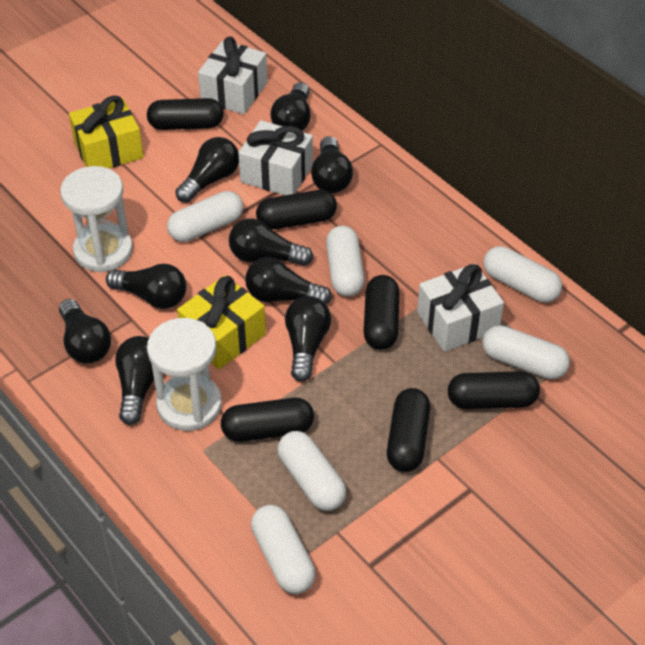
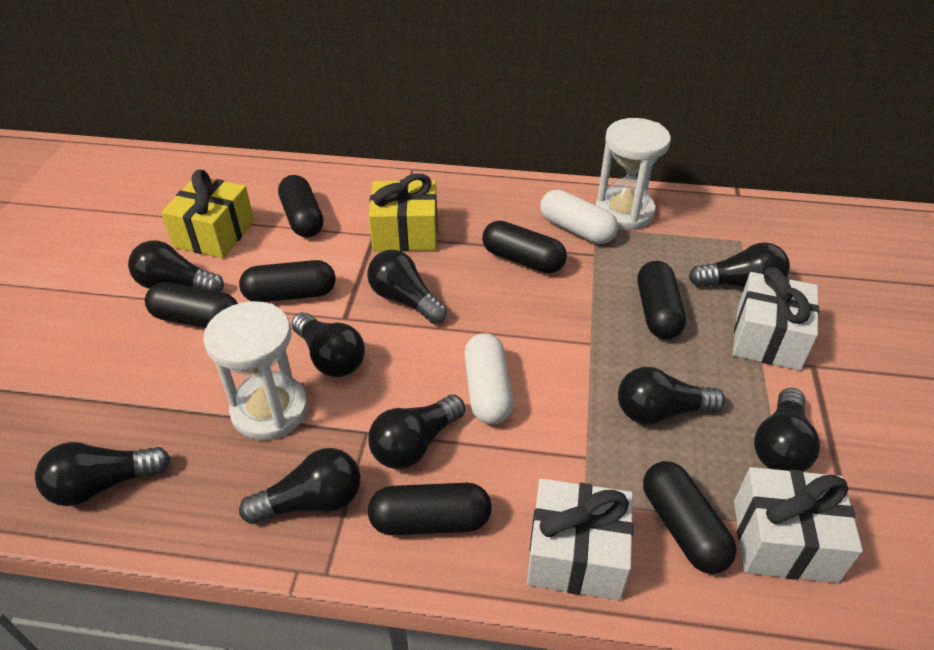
black capsule: [147,98,224,130] [221,398,314,442] [256,190,337,230] [364,275,400,350] [387,388,430,472] [448,371,540,409] = 6 -> [145,282,238,328] [239,260,336,302] [278,175,324,238] [368,483,492,535] [482,221,567,274] [638,261,686,339] [643,461,737,574] = 7
white capsule: [167,191,243,242] [251,505,316,594] [277,431,346,511] [326,226,365,297] [482,325,570,379] [483,246,562,303] = 6 -> [464,333,513,425] [540,190,618,244] = 2

